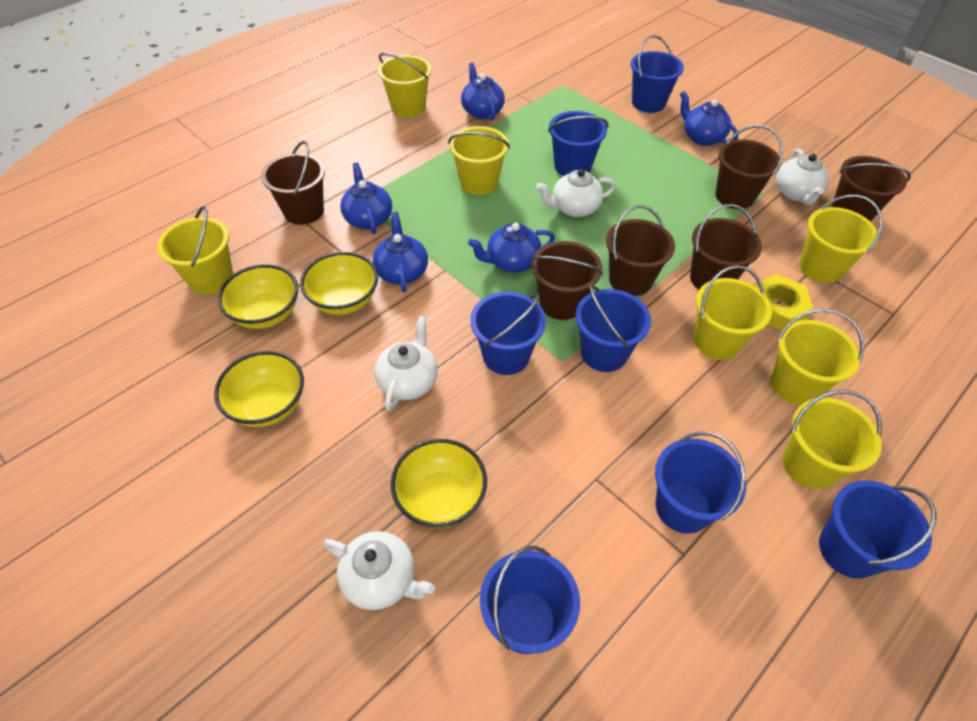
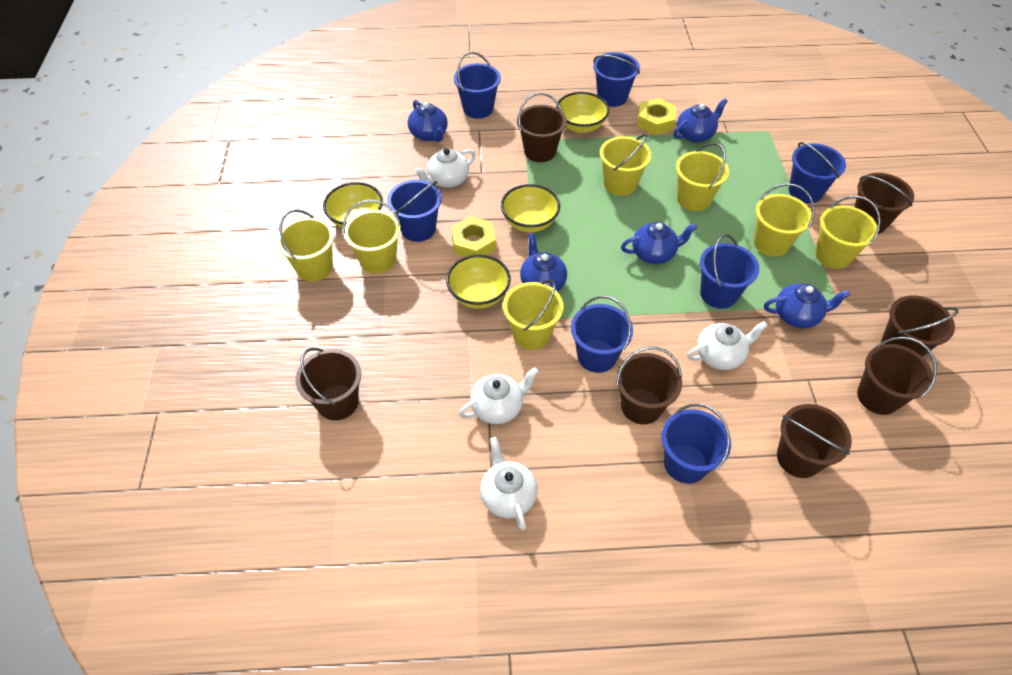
brown bucket: [261,141,325,225] [531,241,603,320] [606,205,675,296] [690,204,762,289] [715,125,783,209] [832,156,911,222] = 6 -> [295,348,361,420] [517,93,567,162] [616,347,682,424] [777,404,852,478] [854,173,914,234] [857,337,937,415] [881,295,959,357] = 7
yellow nut: [753,274,813,331] = 1 -> [451,216,496,257] [637,98,676,135] = 2

